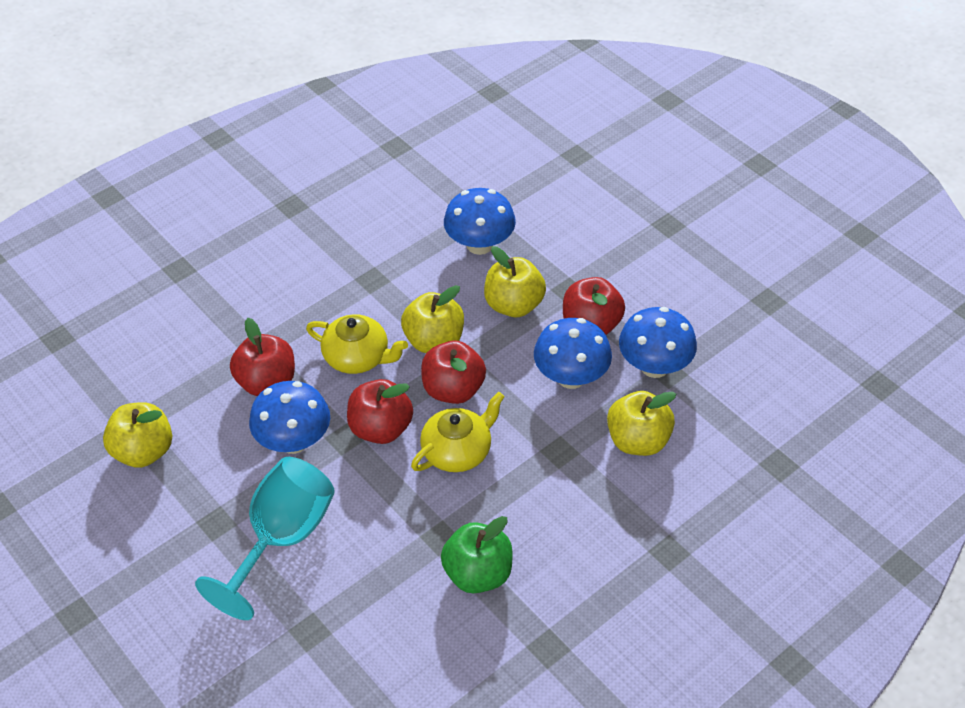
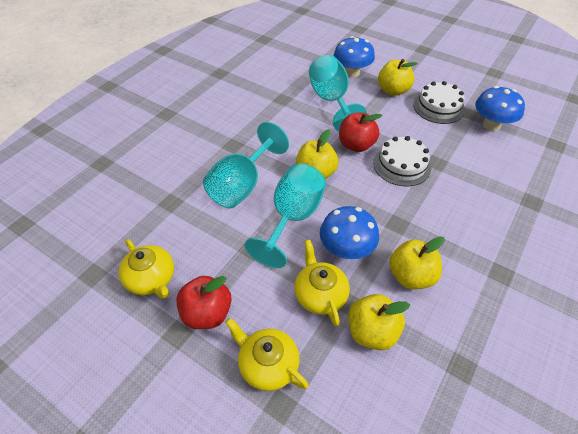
blue mushroom: [249,381,330,454] [444,188,516,255] [534,318,612,389] [619,307,697,378] = 4 -> [320,206,379,259] [334,36,375,78] [475,86,525,131] = 3
green apple: [441,516,513,593] = 1 -> none = 0
red apple: [230,318,295,396] [347,379,413,444] [421,341,486,404] [563,277,625,335] = 4 -> [176,276,232,329] [339,112,382,152] = 2
turquoise goblet: [195,457,335,620] = 1 -> [203,122,289,208] [245,163,326,268] [309,55,367,131] = 3
white cake: none = 0 -> [373,136,431,186] [413,81,465,124] = 2
yellow teapot: [306,314,408,374] [411,392,505,472] = 2 -> [119,239,174,299] [225,318,309,391] [294,240,350,326] = 3

